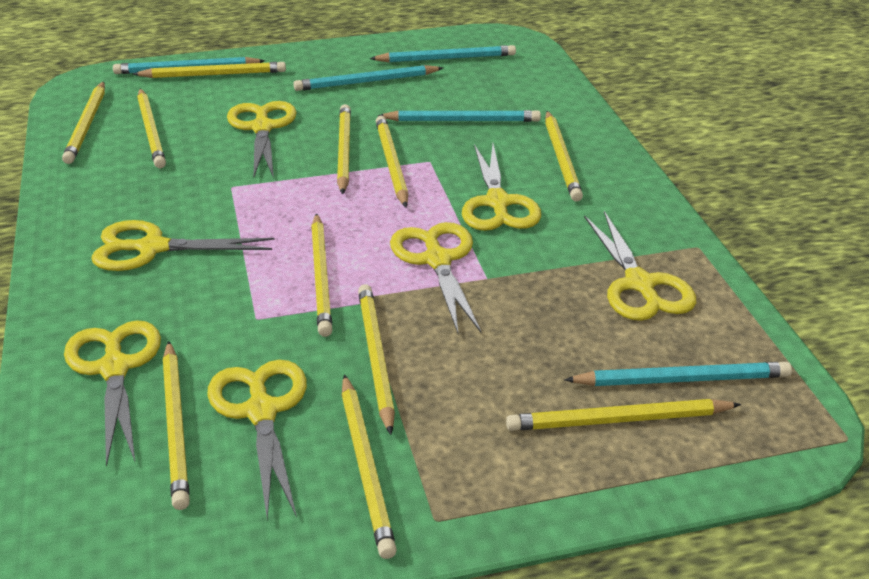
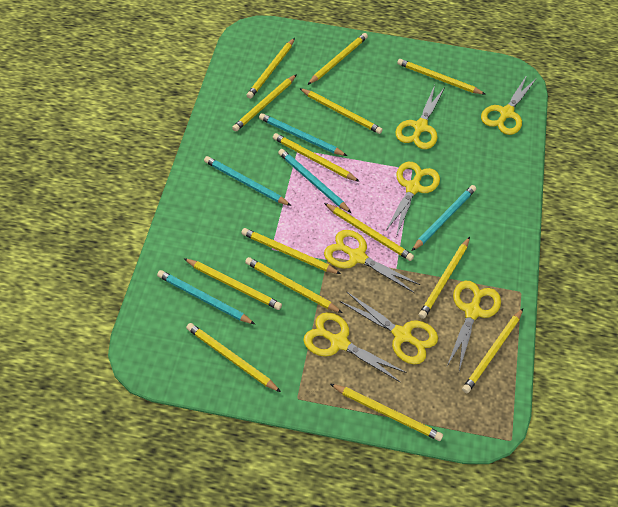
yellow pencil: [62,81,105,164] [133,62,286,78] [137,89,166,168] [163,341,190,510] [311,213,332,337] [337,104,351,194] [342,374,397,559] [358,284,395,435] [376,116,408,207] [506,399,741,431] [545,111,583,202] = 11 -> [184,258,282,310] [186,323,281,392] [232,74,297,132] [241,228,341,274] [245,257,342,313] [247,38,295,99] [273,133,360,182] [299,88,383,134] [308,33,368,85] [324,203,414,261] [330,384,443,441] [397,59,486,95] [419,237,470,319] [462,308,523,393] = 14

